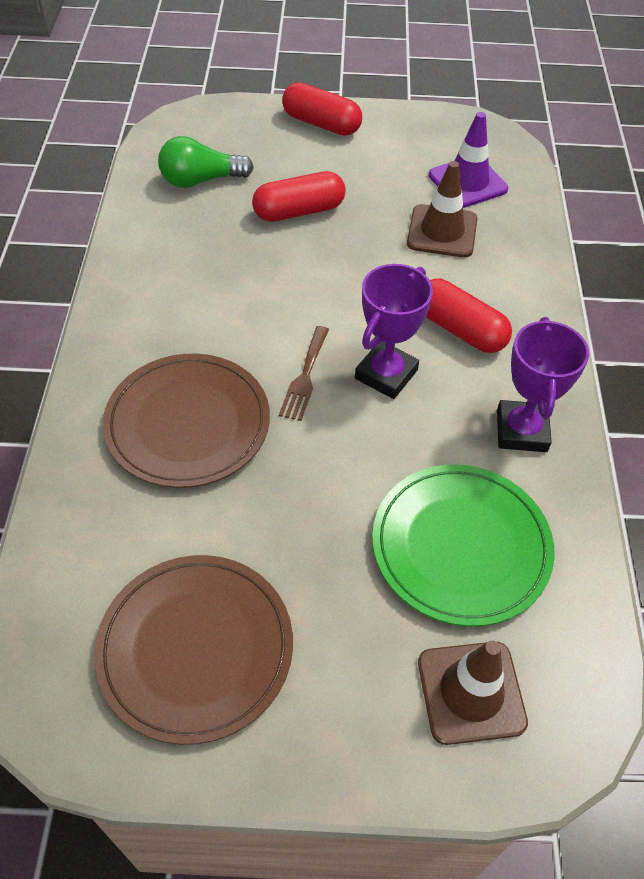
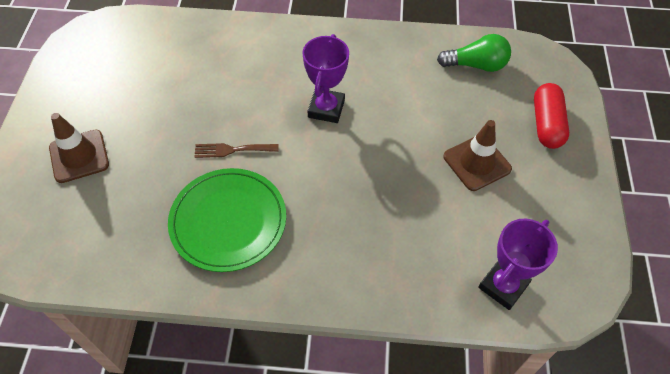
brown plate: [94,555,293,745] [103,354,270,488] = 2 -> none = 0
purple traffic cone: [429,112,508,208] = 1 -> none = 0
red capsule: [252,171,346,222] [282,82,362,136] [426,279,512,353] = 3 -> [534,83,569,149] = 1

